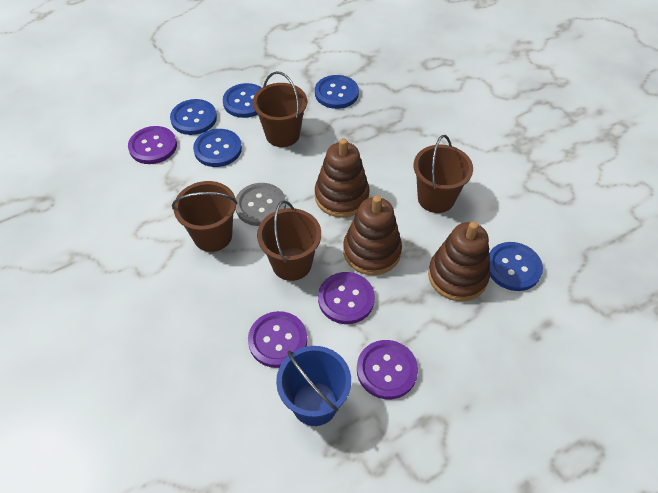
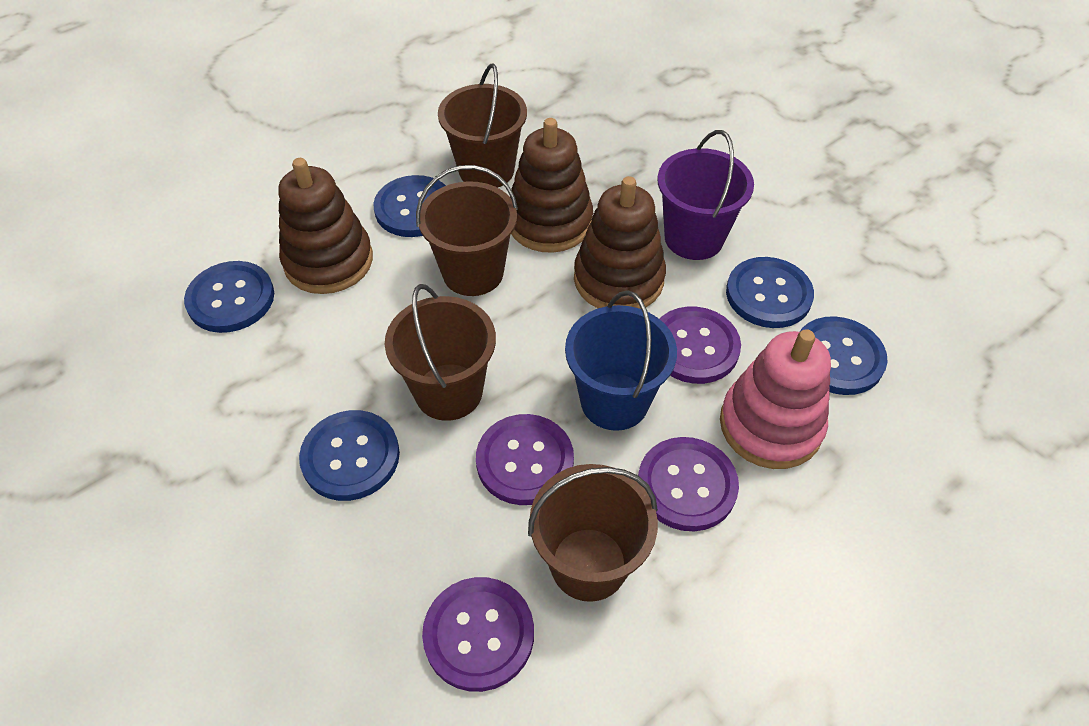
grey button: [235,183,286,226] = 1 -> none = 0
pink stacking toy: none = 0 -> [720,329,831,469] = 1
purple bucket: none = 0 -> [657,130,754,260] = 1

